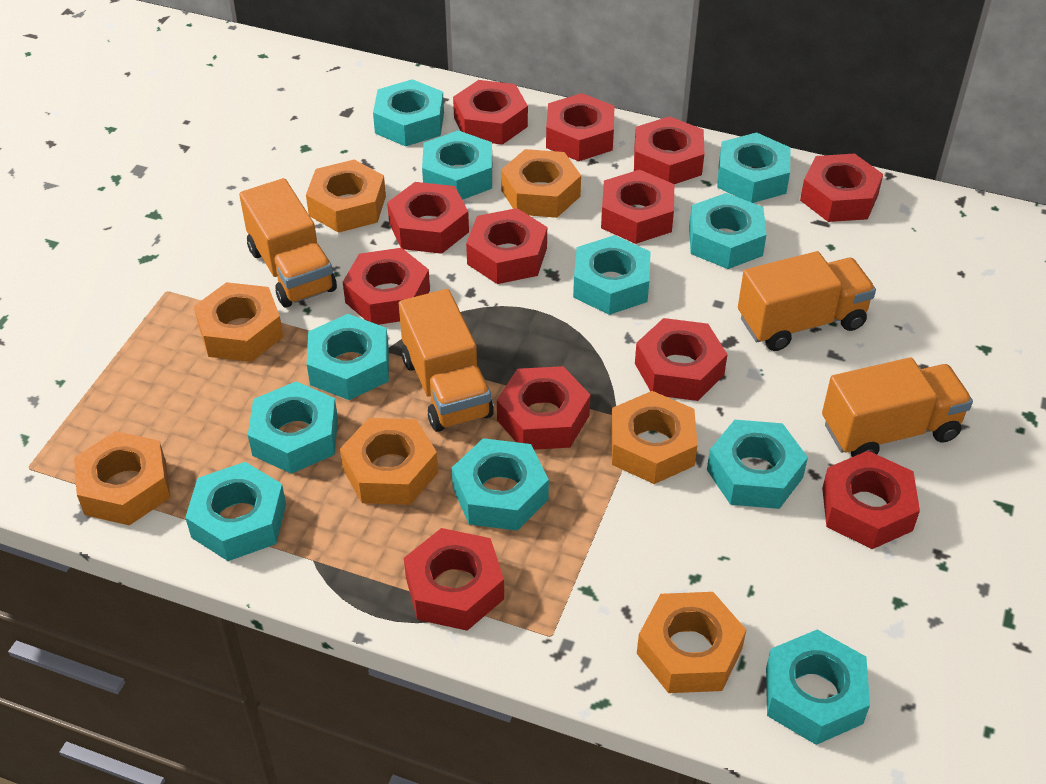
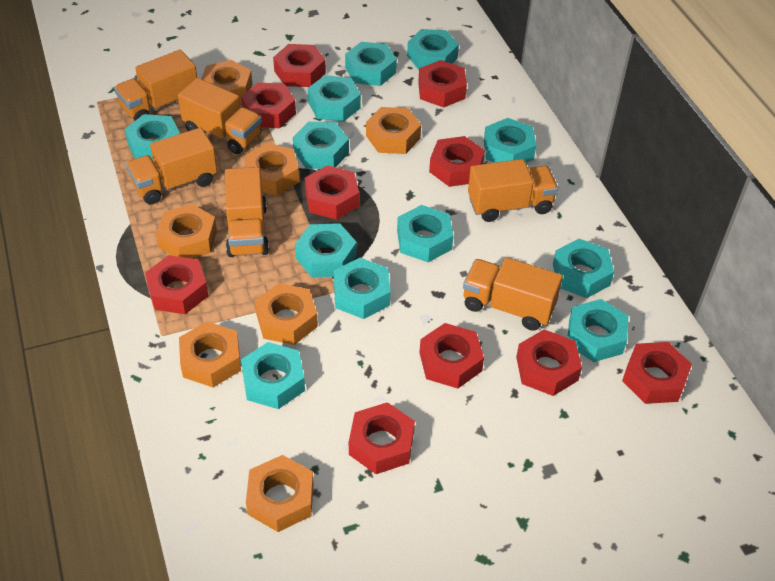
orange truck: [239,178,337,308] [399,289,494,432] [738,251,876,351] [822,357,973,457] = 4 -> [114,50,197,121] [126,128,217,205] [178,78,262,154] [225,167,269,257] [463,257,563,331] [468,159,558,222] = 6
red nut: [343,248,430,325] [387,182,469,254] [404,528,504,631] [453,80,528,145] [466,208,547,284] [497,366,591,450] [546,93,614,161] [601,170,674,244] [634,116,704,184] [635,318,728,401] [800,153,883,222] [822,451,920,549] = 12 -> [145,255,208,314] [241,82,296,128] [273,44,326,87] [305,165,359,220] [349,402,415,474] [418,60,467,108] [419,323,484,389] [429,136,485,187] [516,329,582,396] [622,342,692,404] = 10
turquoise nut: [185,462,286,561] [248,381,338,474] [307,314,389,400] [373,79,444,146] [422,130,492,200] [452,438,549,531] [573,235,651,315] [689,193,767,269] [707,420,808,509] [717,132,791,203] [766,629,870,745] = 11 -> [124,114,180,160] [241,342,305,409] [293,122,349,169] [295,223,357,278] [308,75,361,122] [334,258,390,319] [345,42,397,86] [397,205,453,262] [407,29,459,70] [484,118,536,163] [553,239,614,298] [567,299,628,362] = 12

